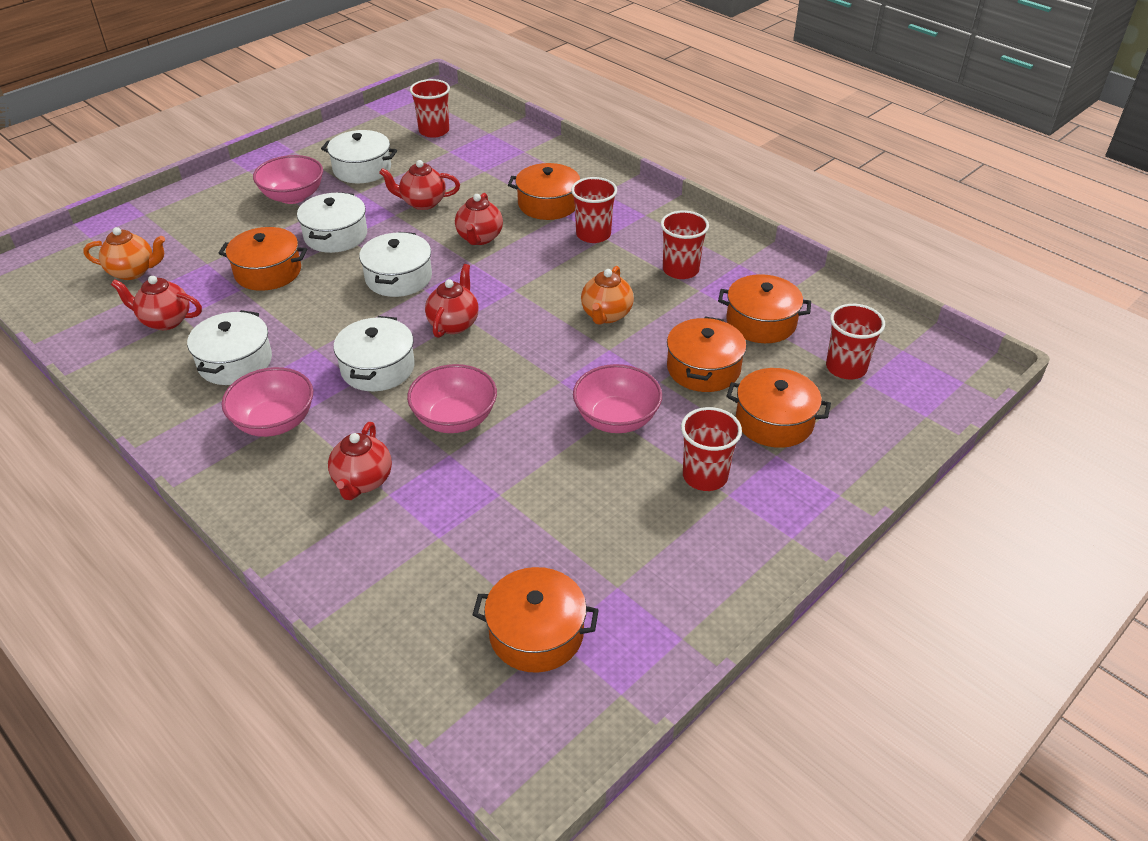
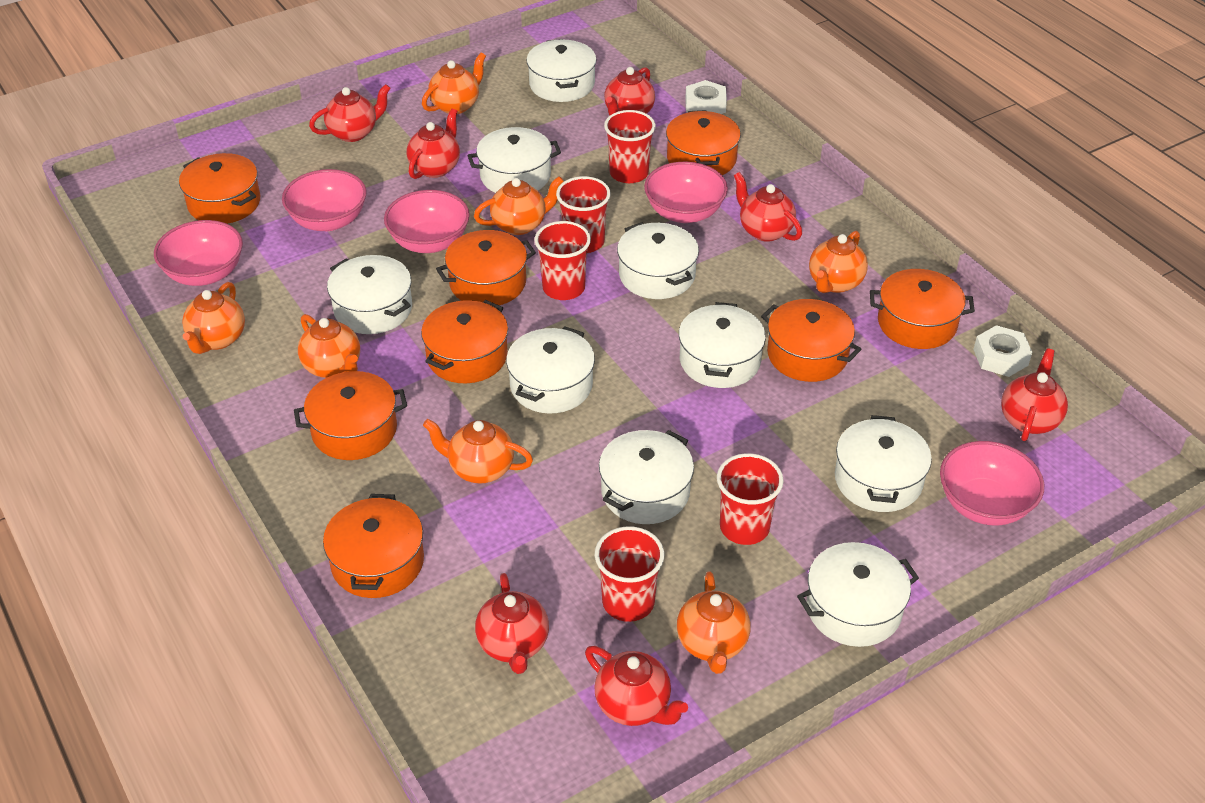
orange pot: [218,227,307,291] [473,567,599,673] [508,163,580,220] [667,316,746,392] [718,274,811,343] [726,368,831,448] = 6 -> [179,153,260,224] [294,371,407,460] [323,494,424,598] [421,300,508,383] [436,230,536,305] [666,110,741,175] [761,299,861,382] [870,269,975,349] = 8
orange teapot: [83,227,165,280] [581,266,634,325] = 2 -> [182,282,245,354] [298,314,360,378] [422,53,486,114] [423,419,533,483] [474,176,564,235] [677,571,750,674] [809,231,868,293] = 7
pink bowl: [222,367,313,437] [253,155,323,204] [407,364,497,433] [573,364,662,433] = 4 -> [154,220,243,286] [282,169,367,231] [384,190,470,253] [644,162,728,223] [940,441,1044,526] = 5
red teapot: [111,276,202,330] [328,422,392,500] [379,160,460,210] [425,264,479,338] [455,193,503,245] = 5 -> [309,84,390,142] [407,108,460,179] [475,573,549,674] [585,646,688,726] [604,67,655,115] [734,172,802,242] [1001,348,1068,441] = 7
white nut: none = 0 -> [685,80,727,114] [973,325,1032,377] = 2
white pot: [187,310,272,385] [297,192,367,253] [321,130,397,183] [334,316,415,391] [359,232,432,297] = 5 -> [327,255,412,334] [468,127,561,193] [506,327,595,413] [526,39,597,102] [599,430,694,524] [617,222,699,299] [679,302,766,388] [797,542,919,647] [835,415,932,512] = 9

